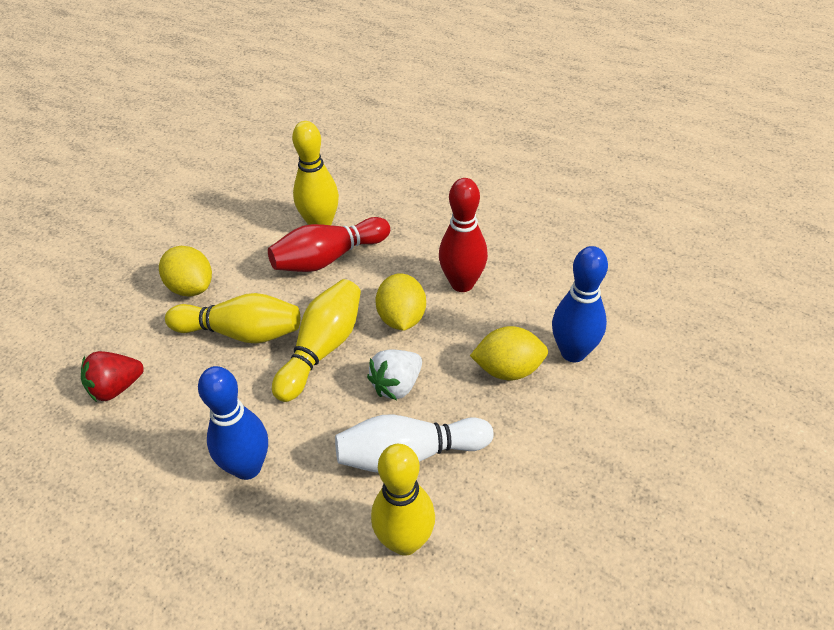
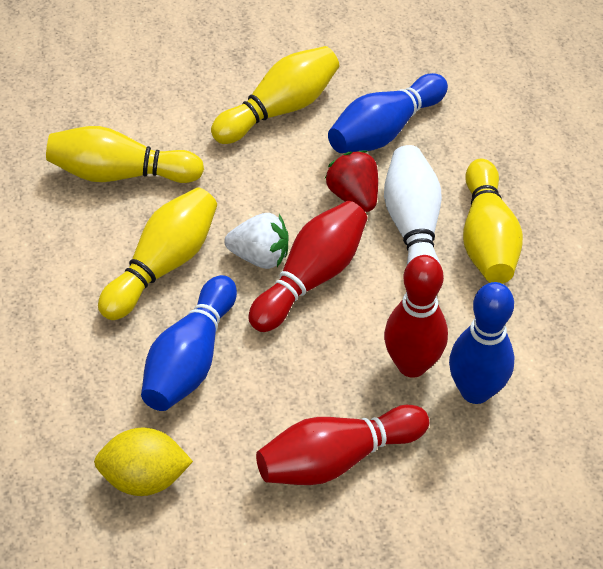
blue bowling pin: [198,366,268,480] [552,246,608,362] = 2 -> [141,275,237,411] [328,73,448,153] [449,282,514,404] = 3
red bowling pin: [268,217,390,272] [439,178,488,292] = 2 -> [248,201,368,332] [256,405,429,485] [384,255,448,378] = 3
yellow lemon: [159,246,212,296] [375,273,426,331] [470,326,548,380] = 3 -> [94,427,193,496] = 1

